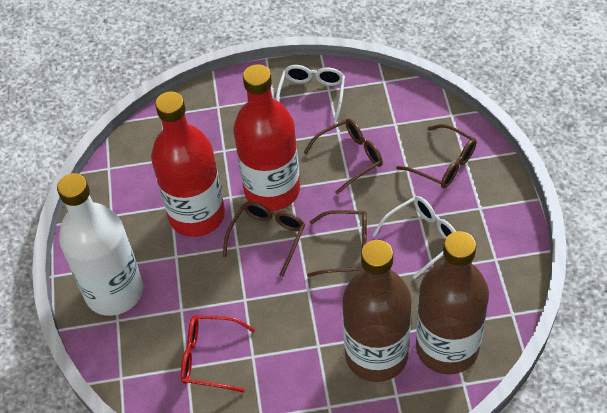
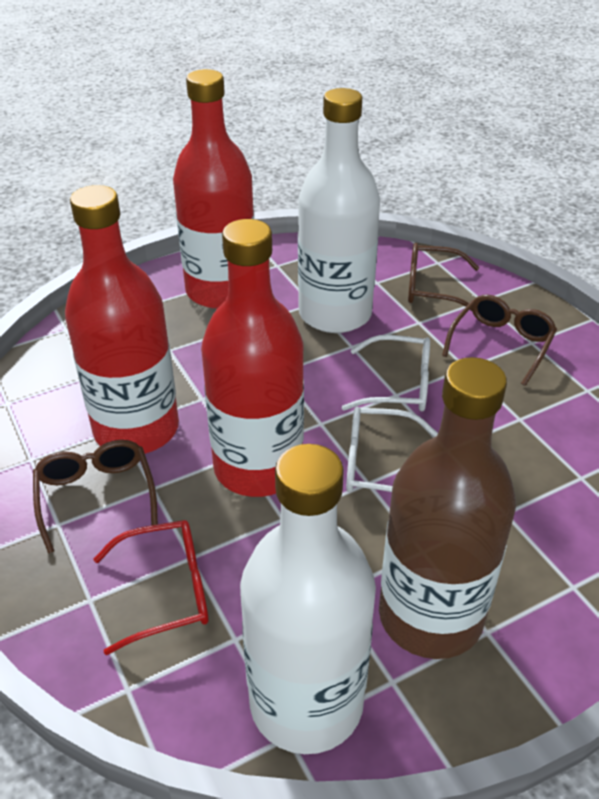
brown bottle: [342,240,412,382] [416,231,489,375] = 2 -> [379,357,516,659] = 1
brown glasses: [223,201,305,276] [304,119,383,194] [307,210,367,277] [396,124,476,188] = 4 -> [33,440,158,554] [408,243,479,311] [442,295,557,386] = 3
red bottle: [151,92,225,237] [234,64,300,211] = 2 -> [65,185,179,454] [173,69,254,309] [201,219,304,497] = 3
white bottle: [57,173,143,316] = 1 -> [240,444,376,754] [298,88,380,333] = 2

